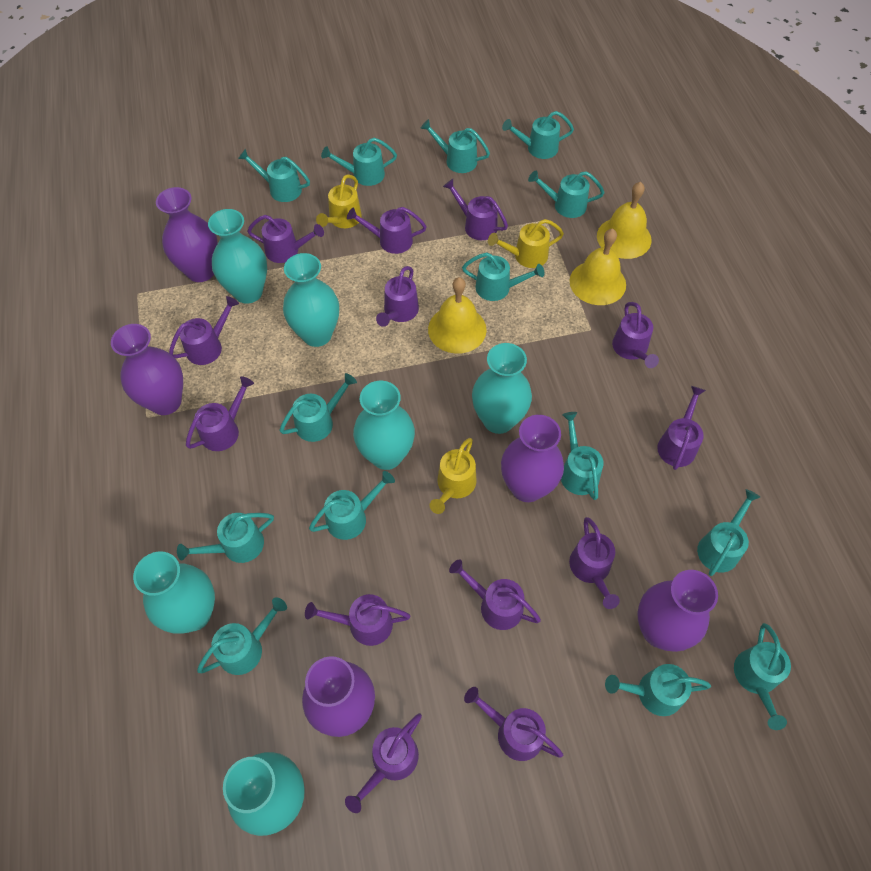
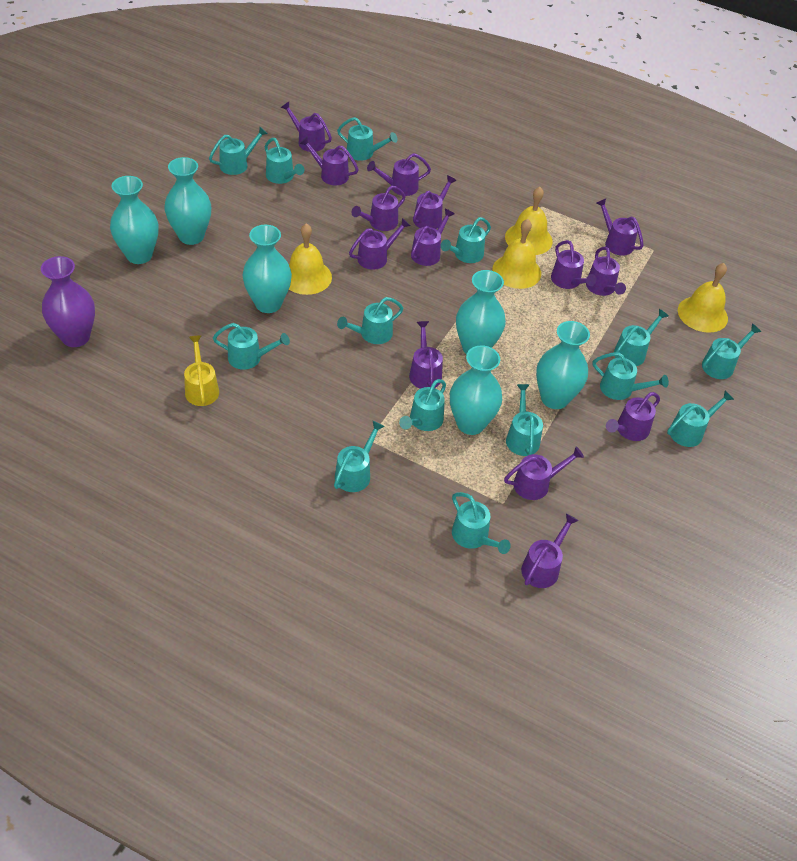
purple vase: [111,324,183,415] [156,187,218,282] [302,656,375,737] [501,415,564,502] [638,570,718,652] = 5 -> [41,256,95,347] = 1
purple watering can: [169,296,239,365] [186,376,254,451] [247,215,324,263] [305,594,410,646] [345,713,422,813] [347,207,427,254] [376,266,419,327] [443,179,508,240] [449,559,541,630] [464,687,563,761] [569,517,620,609] [612,302,659,368] [657,386,706,470] = 13 -> [281,102,332,152] [300,136,359,185] [349,218,411,270] [351,186,406,231] [367,153,431,196] [409,321,443,389] [411,209,454,266] [413,175,457,229] [504,446,584,500] [521,513,578,588] [551,240,597,289] [586,247,626,296] [597,198,644,256] [606,392,660,441] = 14
yellow bell: [428,277,487,354] [569,228,626,305] [597,182,652,259] = 3 -> [289,223,332,295] [492,219,541,289] [505,187,553,255] [678,263,728,333] = 4
yellow watering can: [316,174,362,228] [429,438,476,514] [488,219,564,268] = 3 -> [184,335,219,406] = 1

